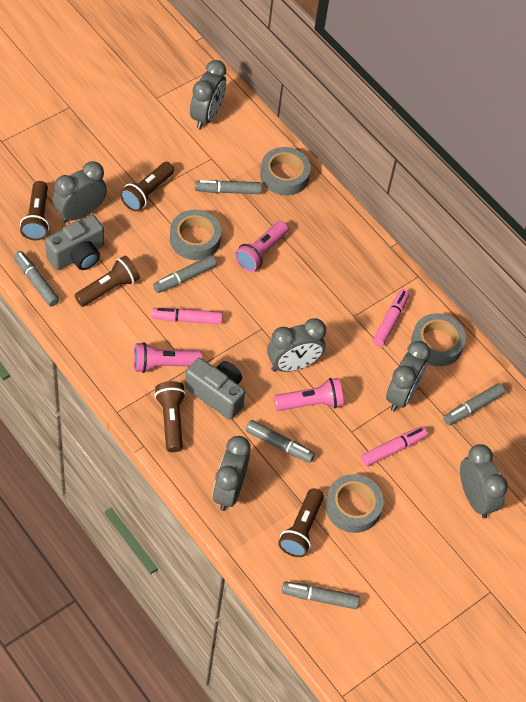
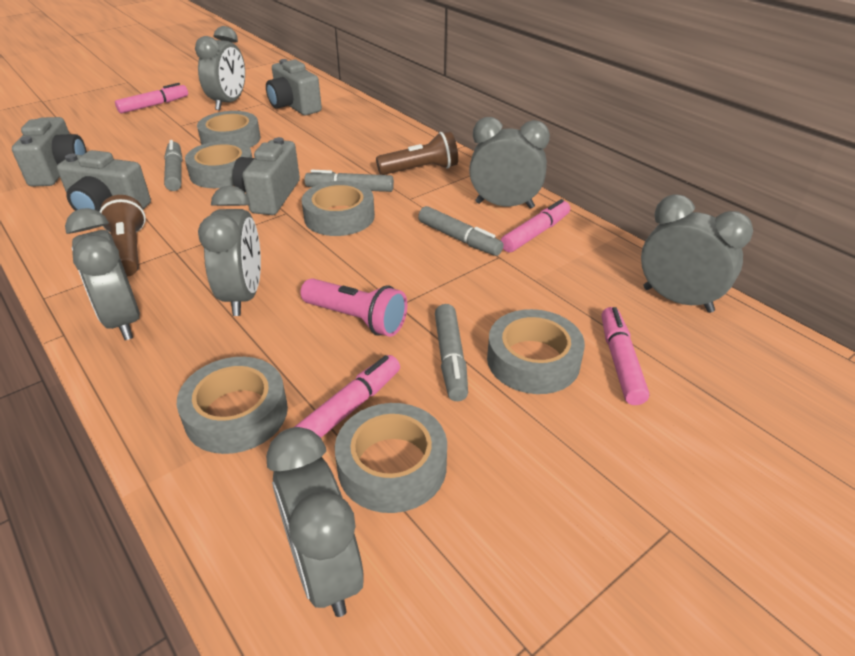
brown flashlight: [20,181,50,240] [75,256,140,307] [120,162,174,211] [154,381,186,452] [278,488,324,557] = 5 -> [100,195,146,277] [376,131,458,175] = 2
grey camera: [45,215,104,270] [185,358,245,420] = 2 -> [12,117,87,187] [57,150,151,212] [233,137,300,215] [266,59,322,115] = 4
grey marker: [14,251,59,306] [153,255,217,293] [195,180,262,194] [246,420,315,463] [282,582,360,609] [443,383,505,425] = 6 -> [164,140,182,191] [304,170,394,192] [418,206,504,256] [435,304,468,401] = 4
grey tape: [170,210,221,260] [260,147,311,195] [325,474,384,533] [411,313,466,366] = 4 -> [177,357,288,454] [185,141,252,188] [197,111,261,148] [301,181,375,236] [335,403,447,513] [487,309,585,394] = 6
pink flashlight: [134,342,202,373] [235,221,288,272] [274,378,344,411] = 3 -> [300,278,407,337] = 1
pink marker: [152,308,223,324] [361,427,427,466] [373,289,410,347] = 3 -> [115,83,188,114] [294,355,400,437] [501,199,570,253] [601,307,649,405] = 4

